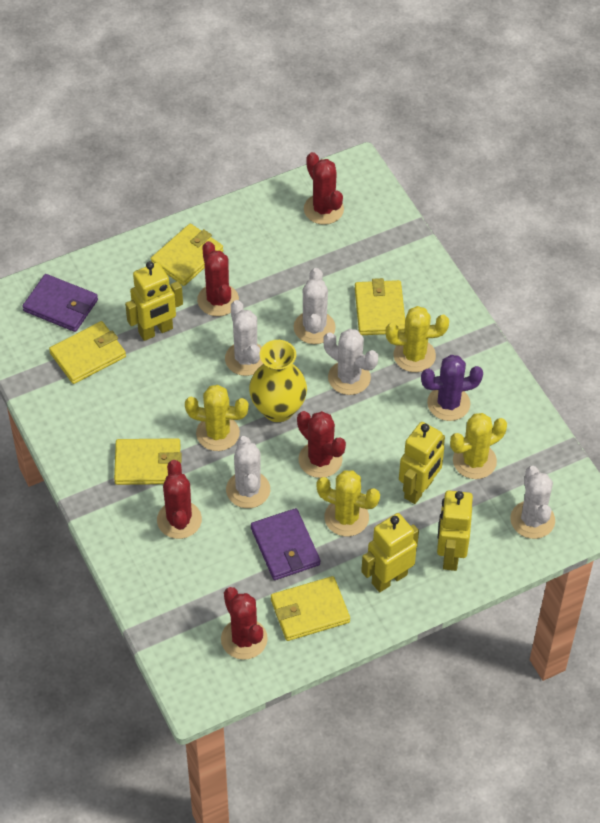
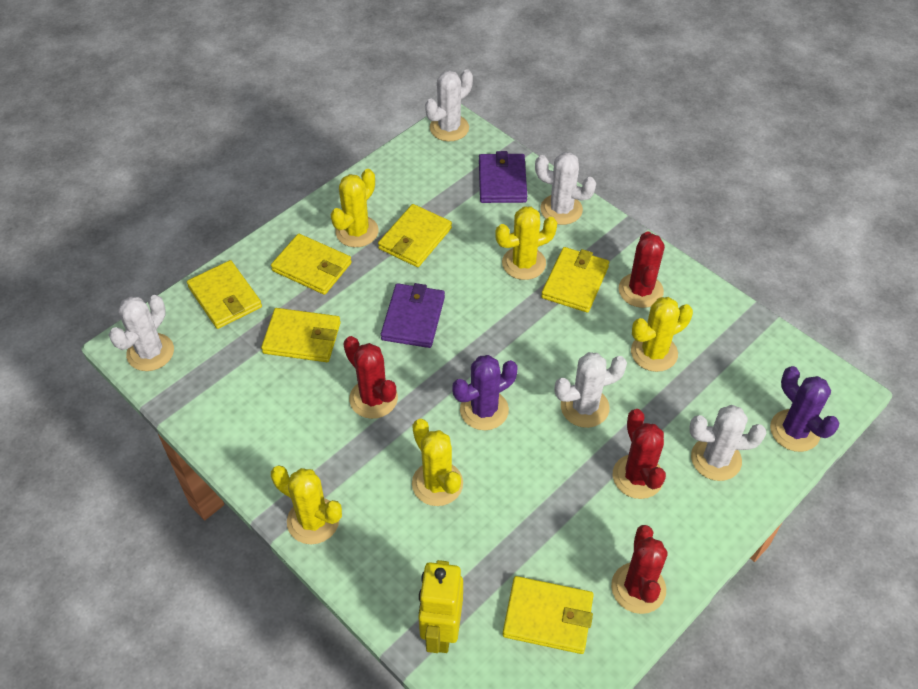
purple cactus: [421,355,483,421] = 1 -> [452,355,518,430] [770,366,839,452] = 2
red cactus: [157,460,202,539] [197,241,239,316] [221,587,268,660] [297,411,346,478] [304,152,344,225] = 5 -> [343,336,398,419] [611,525,668,614] [613,409,666,499] [618,231,665,308] = 4
yellow cactus: [185,385,249,451] [316,470,380,536] [386,306,449,372] [450,413,507,479] = 4 -> [271,466,342,544] [330,169,379,247] [412,419,463,506] [495,206,557,280] [631,297,693,372] = 5
yellow robot: [125,261,183,341] [361,513,419,592] [399,422,445,504] [437,491,473,571] = 4 -> [418,560,463,653] = 1
yellow vase: [249,340,307,422] = 1 -> none = 0
yellow wallet: [49,321,126,384] [114,438,182,485] [151,224,223,286] [271,576,350,641] [355,278,405,335] = 5 -> [187,260,262,329] [261,308,341,362] [271,234,352,295] [378,204,452,267] [503,576,593,654] [541,247,609,313] = 6

